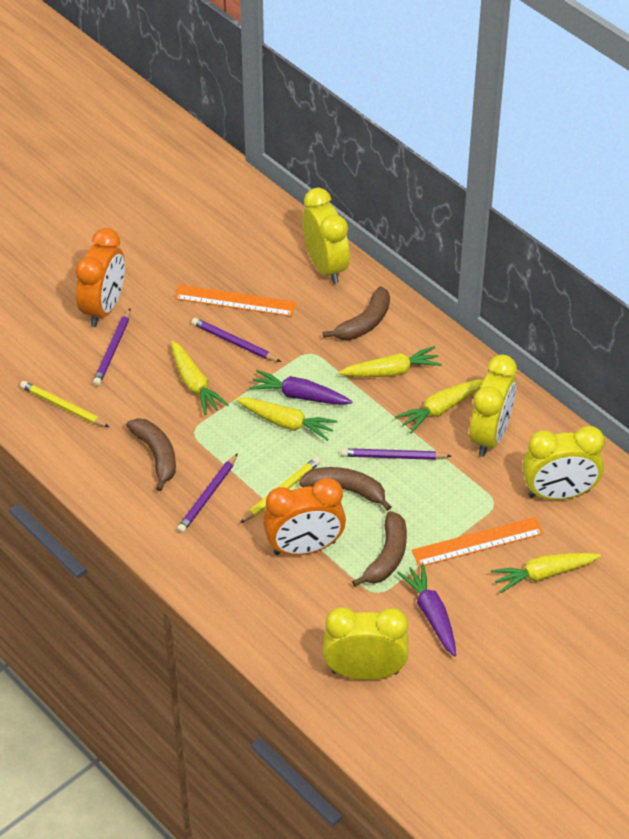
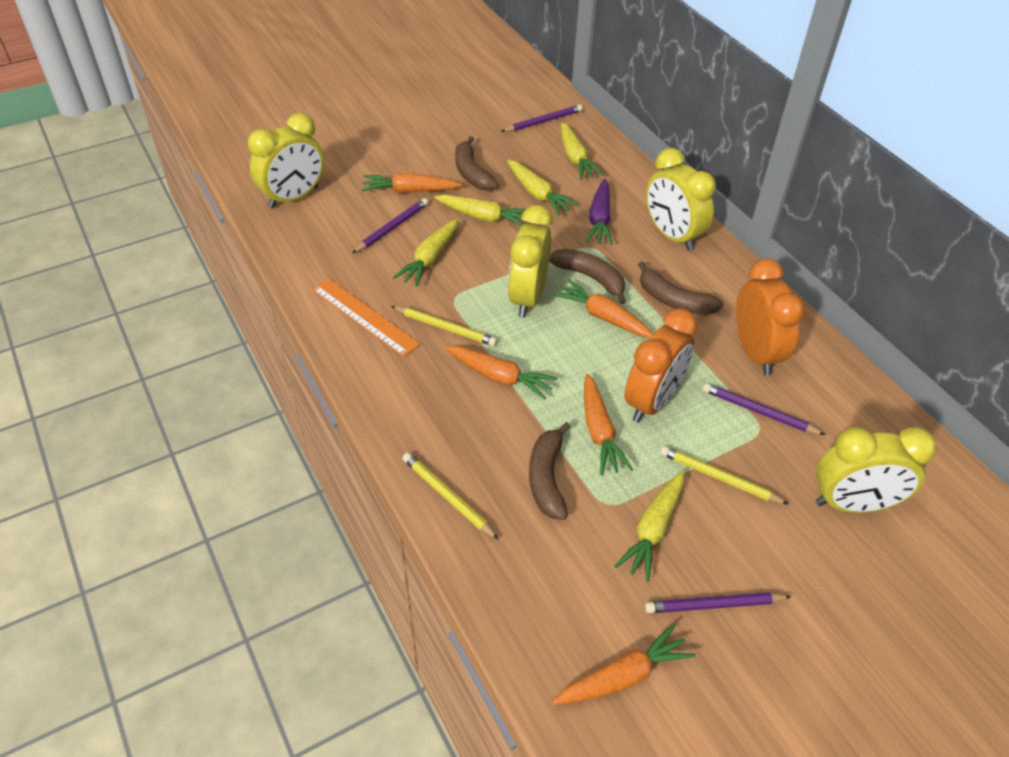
orange carrot: none = 0 -> [361,173,461,193] [445,346,558,400] [552,624,696,705] [553,279,653,338] [584,374,633,475] = 5
orange ruler: [175,285,296,317] [412,517,544,567] = 2 -> [312,278,420,357] = 1
purple carrot: [249,370,353,405] [397,563,456,657] = 2 -> [586,179,613,245] = 1
yellow pencil: [20,381,109,427] [240,457,321,523] = 2 -> [391,306,497,346] [402,453,499,540] [660,446,788,504] = 3

